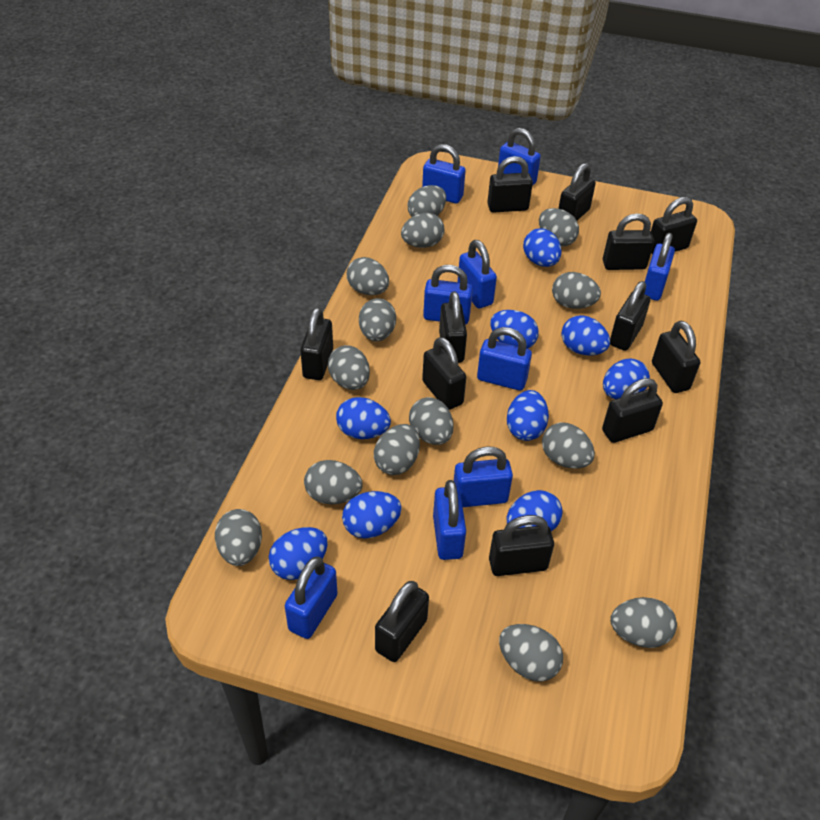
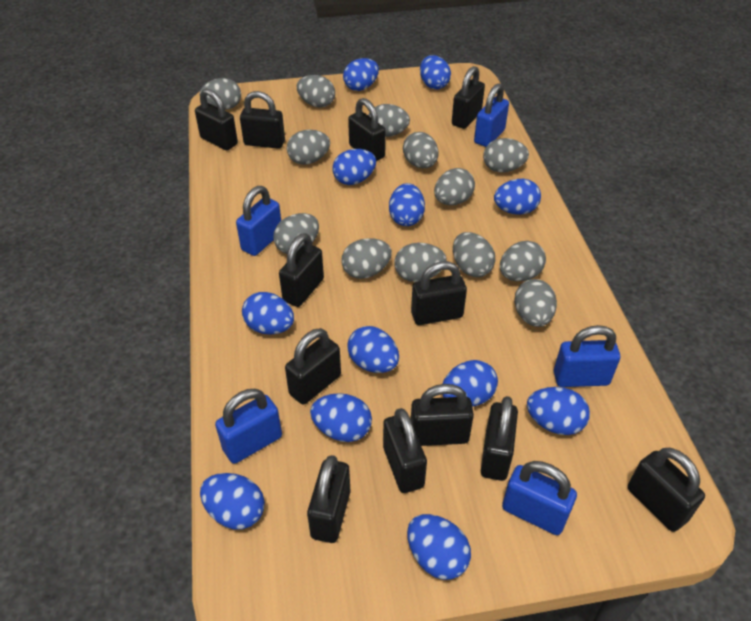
blue egg: [269,527,328,580] [336,397,391,439] [342,491,402,539] [490,310,539,349] [506,490,563,531] [507,390,549,441] [523,228,561,267] [561,315,610,356] [603,358,650,399] = 9 -> [200,473,265,530] [242,292,294,335] [310,393,372,442] [333,149,376,185] [343,58,379,91] [347,326,399,373] [389,183,425,226] [407,514,471,580] [420,55,451,90] [442,360,498,407] [494,179,541,215] [527,387,590,435] = 12
blue padlock: [285,557,337,639] [422,144,466,204] [423,265,473,324] [433,480,466,560] [454,446,513,507] [457,240,497,308] [477,327,532,391] [498,128,541,186] [645,233,675,301] = 9 -> [215,389,282,464] [236,186,281,256] [474,83,509,147] [502,461,577,535] [554,325,620,387] = 5
grey egg: [215,509,262,566] [304,460,363,505] [328,345,370,390] [347,257,389,295] [359,298,396,341] [374,424,420,475] [401,213,444,248] [408,185,446,217] [409,397,454,445] [499,624,563,682] [539,208,579,247] [542,423,595,469] [552,272,601,309] [610,597,677,648] = 14 -> [200,78,241,110] [273,213,319,254] [287,130,330,165] [297,75,335,108] [341,238,392,279] [368,104,410,137] [394,243,447,282] [403,132,438,168] [434,168,475,205] [453,232,496,277] [483,138,529,173] [500,241,546,281] [514,279,557,327] = 13

